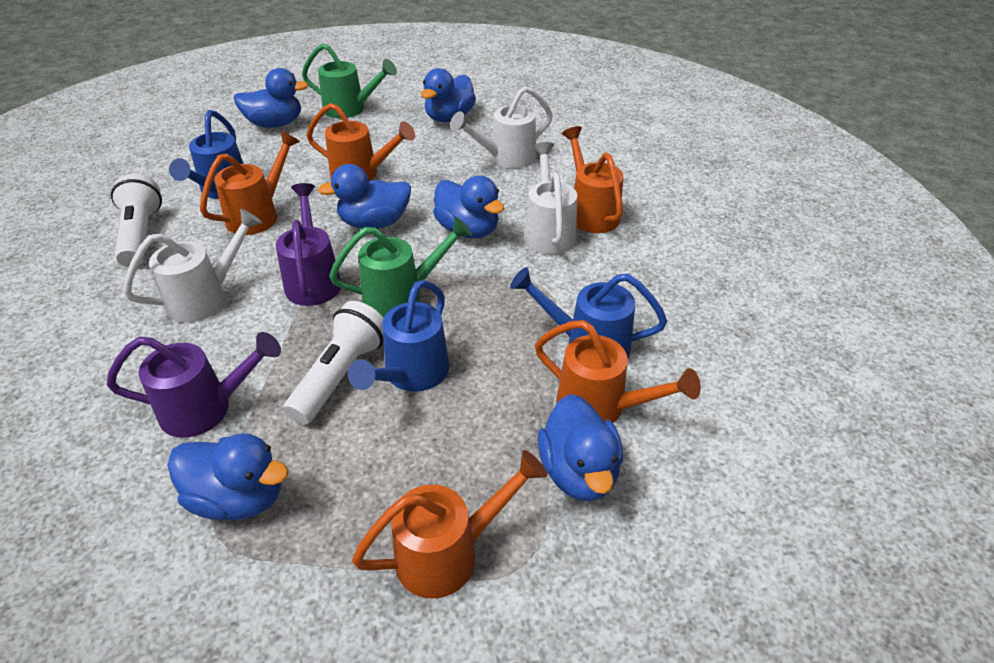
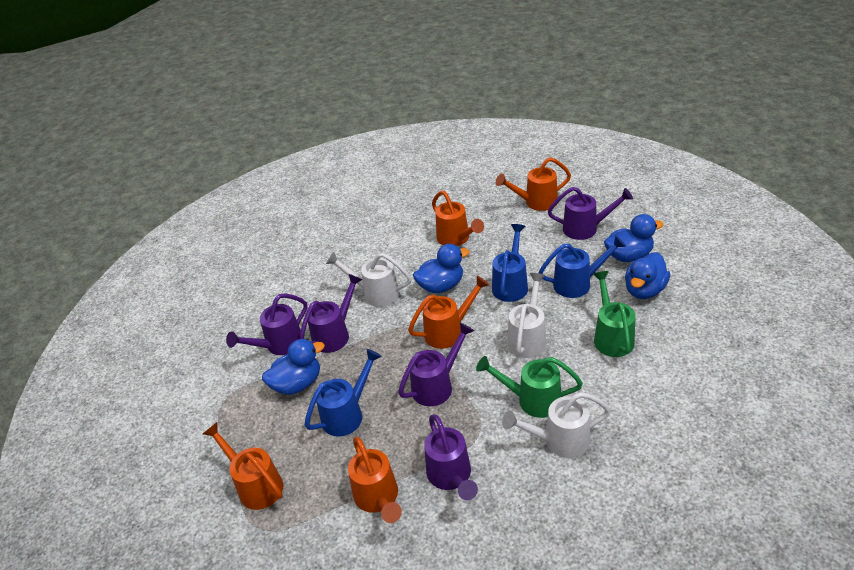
blue duck: [167,433,289,521] [234,68,309,128] [318,164,411,229] [421,68,476,122] [433,175,505,239] [538,394,623,501] = 6 -> [262,339,325,395] [413,244,470,293] [604,214,663,262] [625,252,670,299] = 4
purple watering can: [107,332,281,438] [276,183,341,306] = 2 -> [226,293,308,355] [299,274,363,353] [398,322,474,406] [424,414,478,500] [548,187,633,240] = 5
white flashlight: [111,174,162,267] [283,301,383,425] = 2 -> none = 0

